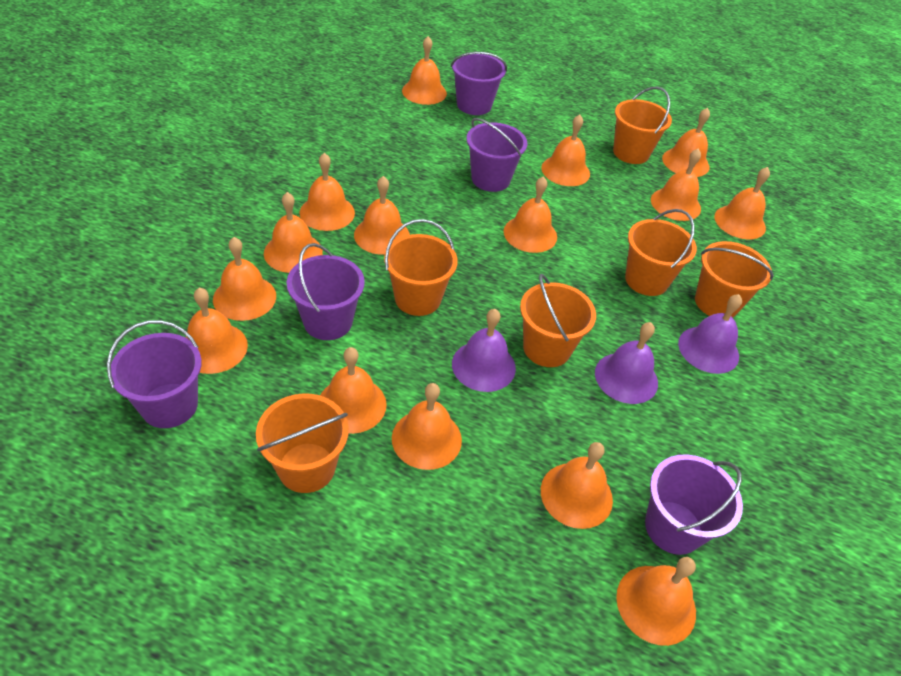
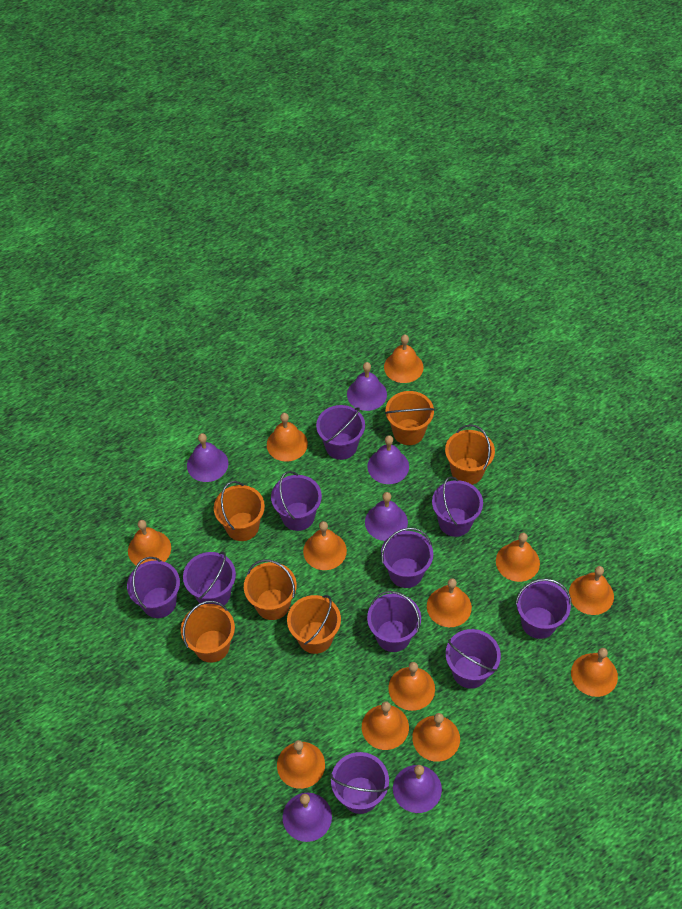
orange bell: [185,288,248,374] [213,237,276,321] [264,192,323,273] [300,153,355,231] [320,347,387,434] [354,176,410,255] [392,383,462,470] [402,36,447,105] [503,176,557,253] [541,115,590,186] [541,442,613,529] [616,557,696,646] [651,148,701,221] [662,108,710,177] [714,167,770,239] = 15 -> [128,520,171,565] [267,413,308,462] [277,740,325,789] [303,521,347,570] [362,701,409,750] [384,334,424,383] [388,662,435,711] [412,713,460,762] [427,578,472,627] [496,533,540,582] [569,566,614,615] [571,648,618,697] = 12
purple bell: [452,309,516,392] [595,322,658,404] [678,294,742,374] = 3 -> [187,433,228,482] [283,793,332,842] [347,362,387,411] [365,492,408,541] [367,435,409,484] [393,765,442,813] = 6
purple bucket: [107,320,202,428] [287,243,365,340] [451,52,507,115] [466,118,527,192] [645,454,743,555] = 5 -> [127,557,180,618] [183,552,236,607] [271,471,322,531] [316,405,365,460] [330,752,390,814] [367,591,421,652] [381,528,433,588] [432,476,483,537] [445,629,501,689] [515,579,572,639] = 10

